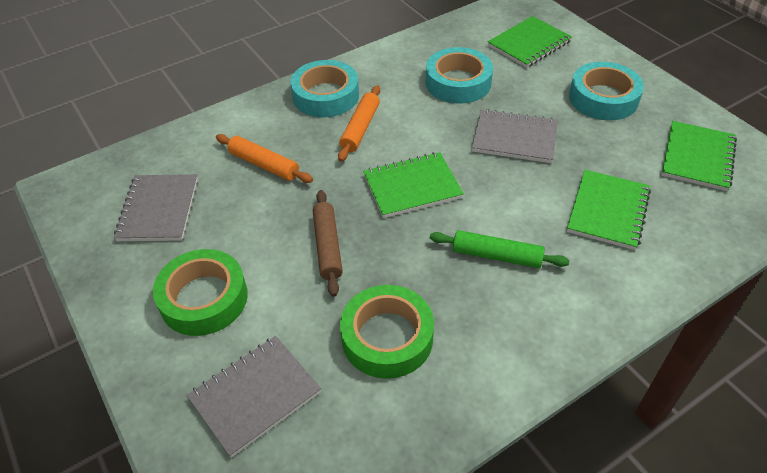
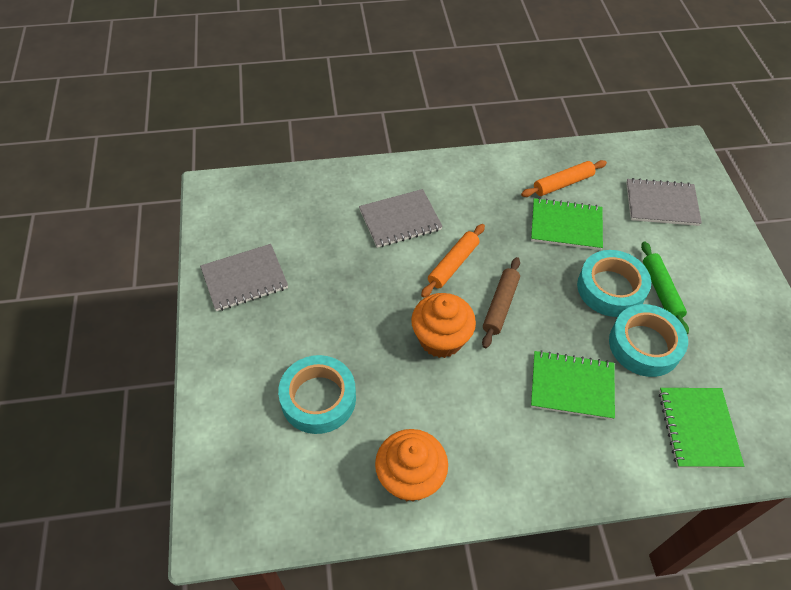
green notebook: [363,152,464,218] [488,16,572,68] [567,170,651,250] [661,121,737,191] = 4 -> [531,198,603,250] [531,350,615,420] [659,388,744,468] = 3
green tape: [153,249,248,336] [340,285,434,379] = 2 -> none = 0
orange cupcake: none = 0 -> [375,429,448,502] [411,293,476,358] = 2

